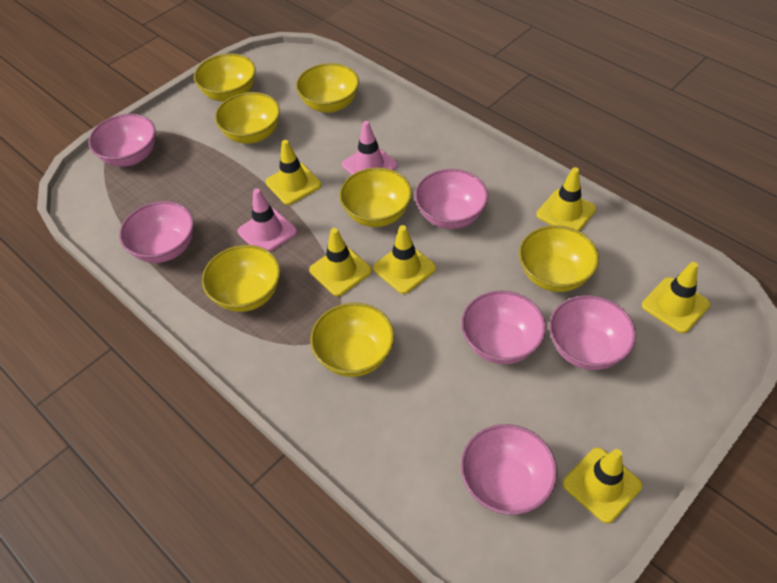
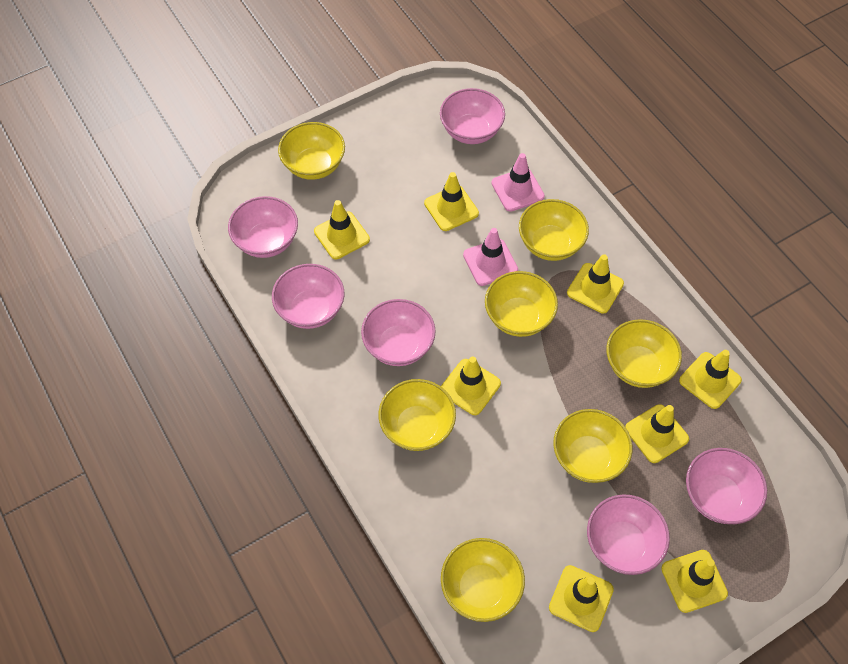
yellow traffic cone: [266,140,322,205] [309,228,372,296] [373,225,436,294] [536,167,596,231] [563,447,642,523] [642,262,710,333] = 6 -> [314,200,370,259] [424,172,479,231] [441,356,501,415] [549,565,614,632] [567,254,624,314] [625,404,689,463] [661,550,728,613] [679,350,742,409] = 8

